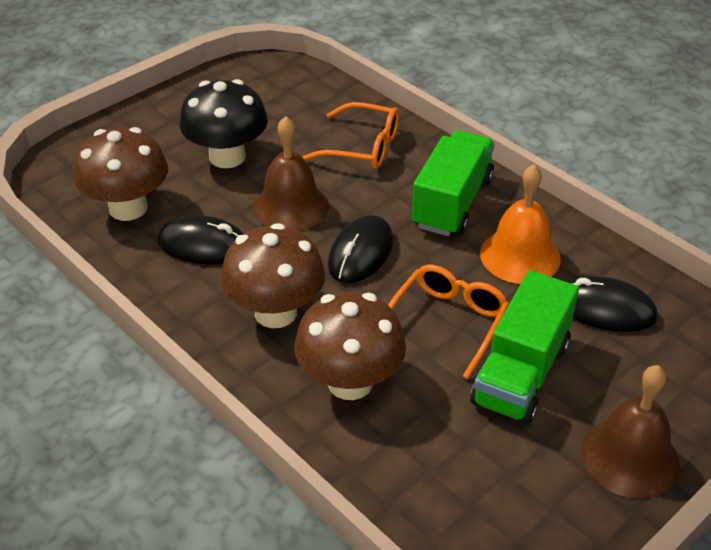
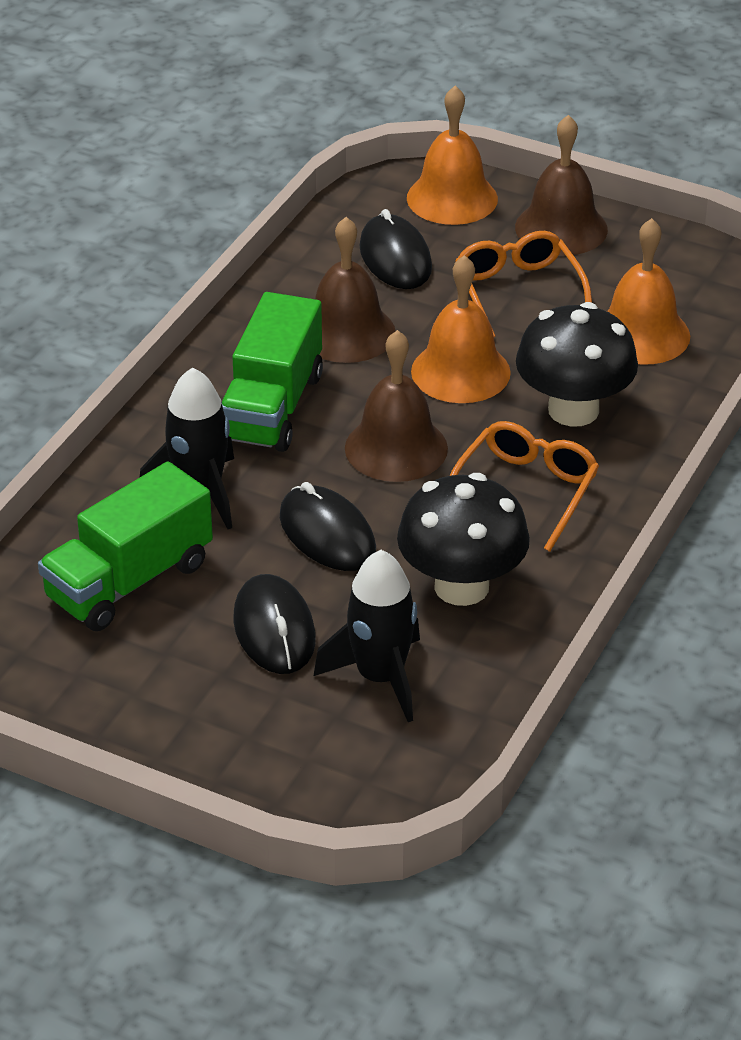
black mushroom: [180,79,268,168] = 1 -> [397,473,530,606] [516,302,638,426] = 2
black rocket: none = 0 -> [140,367,234,529] [314,550,420,722] = 2
brown bell: [253,116,329,231] [581,365,680,499] = 2 -> [315,217,395,363] [345,330,448,482] [515,115,608,256] = 3
brown mushroom: [74,127,168,221] [221,223,325,328] [294,291,406,400] = 3 -> none = 0
orange bell: [480,164,561,284] = 1 -> [407,86,498,225] [411,255,511,403] [607,218,690,365] = 3

